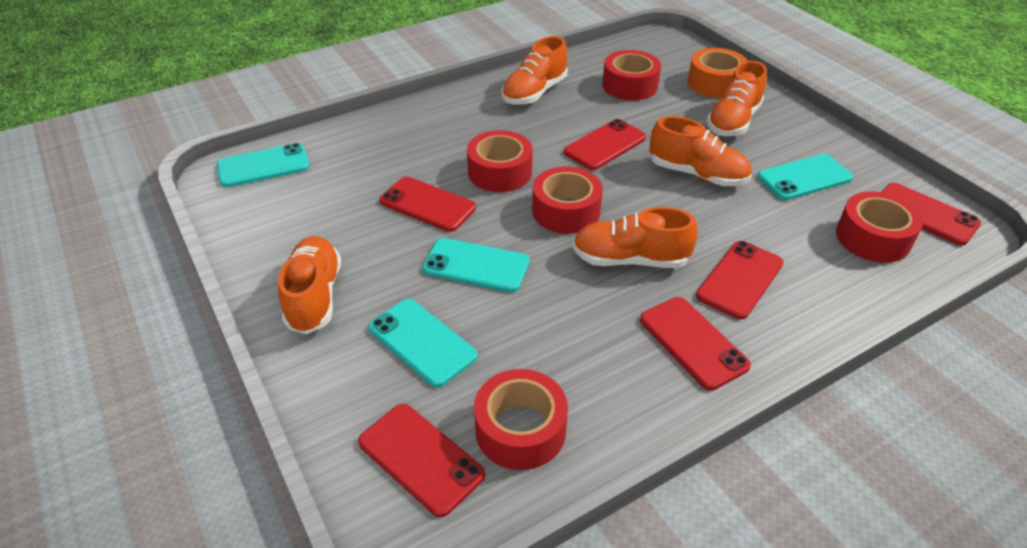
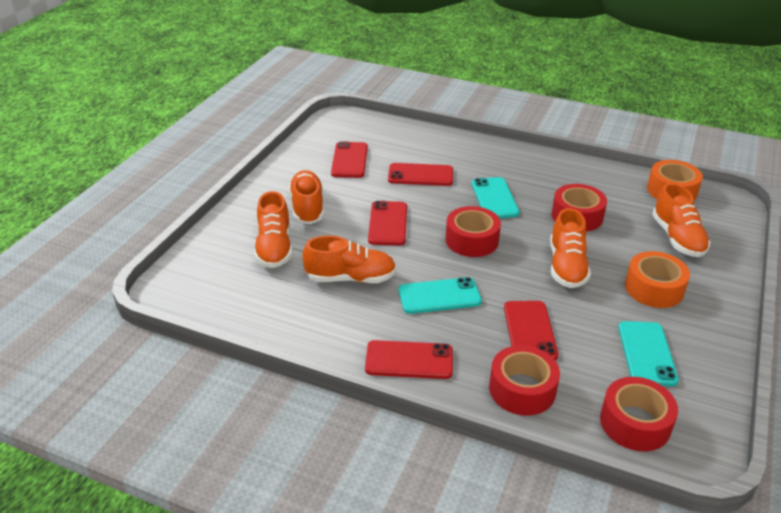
orange tape: [687,48,748,98] = 1 -> [625,251,690,308] [647,160,703,201] = 2
red phone: [358,404,485,517] [379,177,476,232] [564,119,646,170] [640,297,751,391] [696,241,784,319] [882,183,981,245] = 6 -> [331,141,368,178] [365,340,453,379] [368,201,407,246] [388,163,453,186] [504,301,558,360] = 5
red tape: [467,130,533,192] [474,369,568,470] [532,166,603,234] [602,50,661,101] [836,191,923,263] = 5 -> [446,206,501,257] [489,345,560,416] [551,184,607,232] [600,377,678,451] = 4
turquoise phone: [217,143,310,187] [369,299,477,387] [422,238,530,292] [757,154,853,200] = 4 -> [398,277,482,314] [472,177,519,218] [618,321,679,386] = 3

